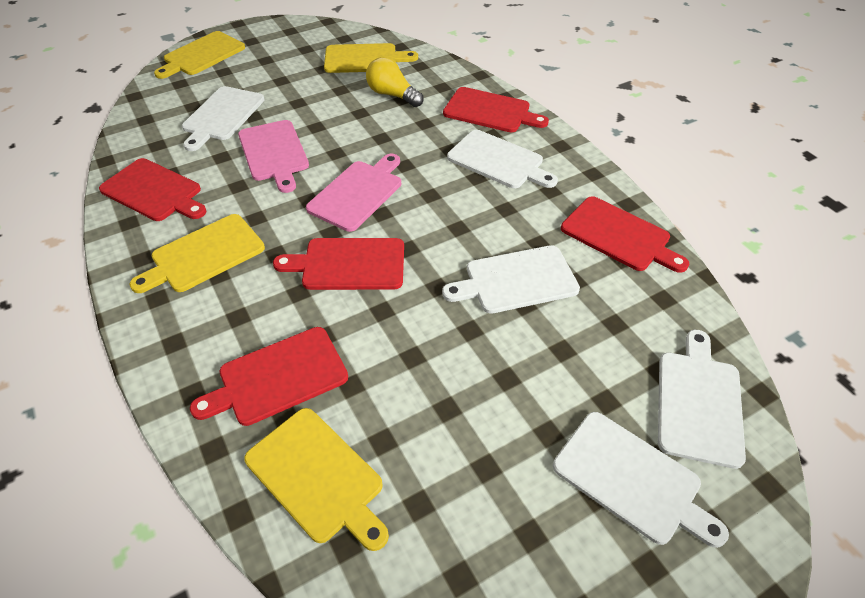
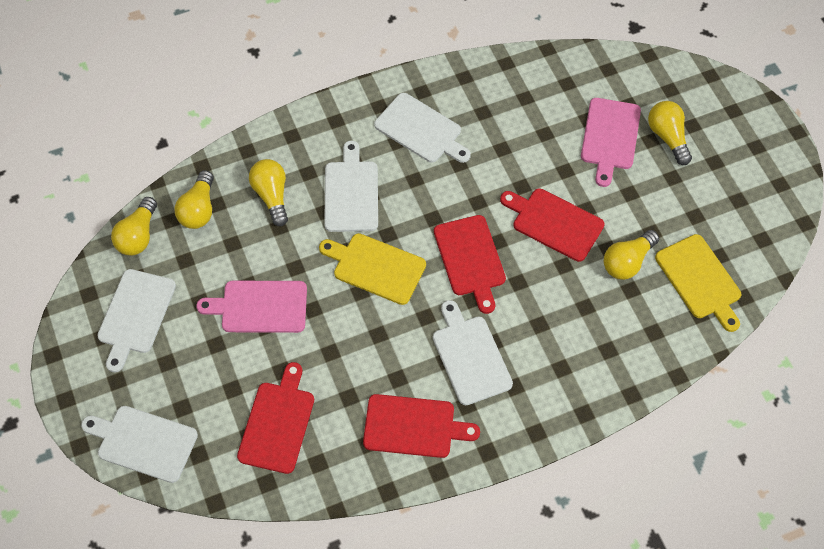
red cutting board: [99,158,207,221] [190,327,348,426] [273,238,404,290] [443,87,549,133] [561,196,689,273] = 5 -> [237,362,314,474] [363,394,480,458] [434,215,506,314] [500,188,605,262] = 4
yellow cutting board: [129,214,265,293] [154,31,245,79] [244,408,389,551] [324,43,418,73] = 4 -> [319,233,426,305] [655,234,741,332] = 2
yellow light bulb: [366,57,424,107] = 1 -> [111,197,157,256] [175,170,214,229] [249,159,288,226] [604,230,659,280] [648,101,692,165] = 5

